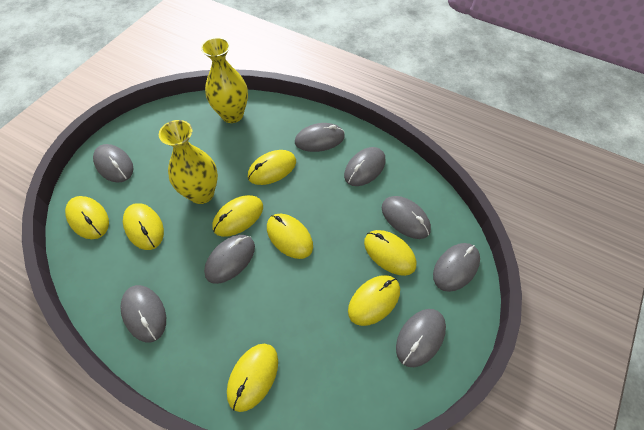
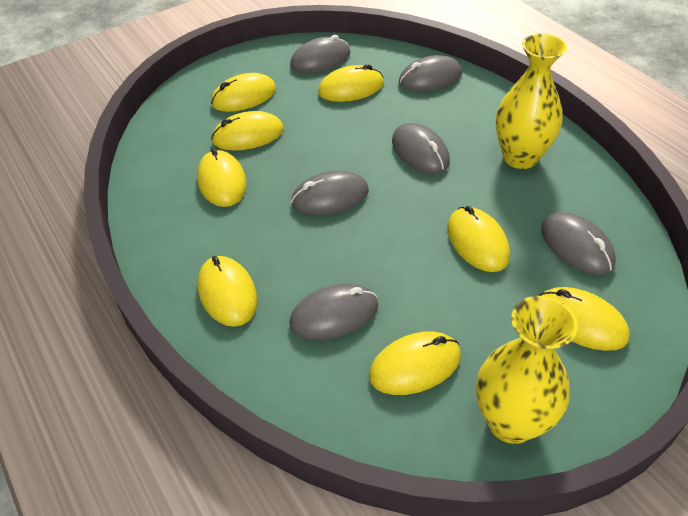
grey mouse: [93,144,133,182] [120,285,166,342] [204,235,255,284] [295,123,345,152] [344,147,386,186] [382,196,431,239] [396,309,446,367] [433,243,480,292] = 8 -> [289,284,378,340] [290,35,350,73] [291,171,369,215] [392,123,450,174] [399,55,462,92] [541,212,616,275] = 6

